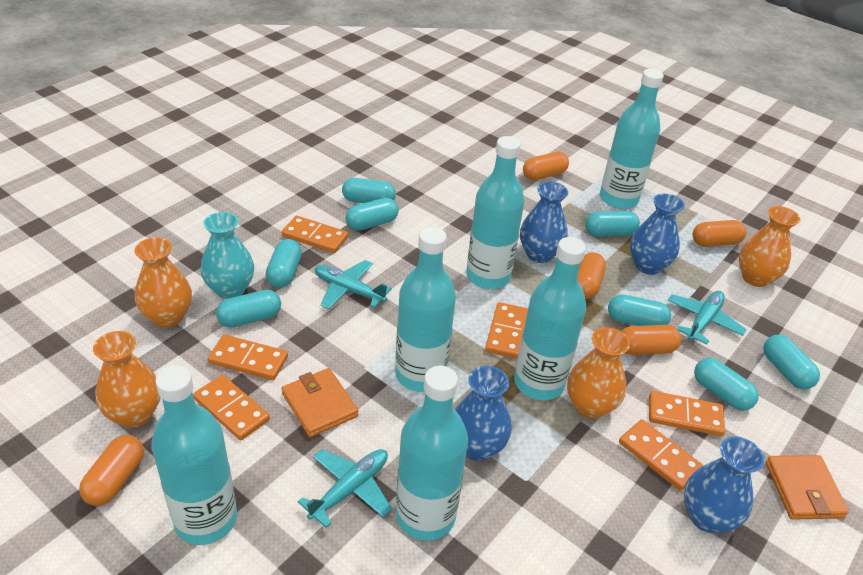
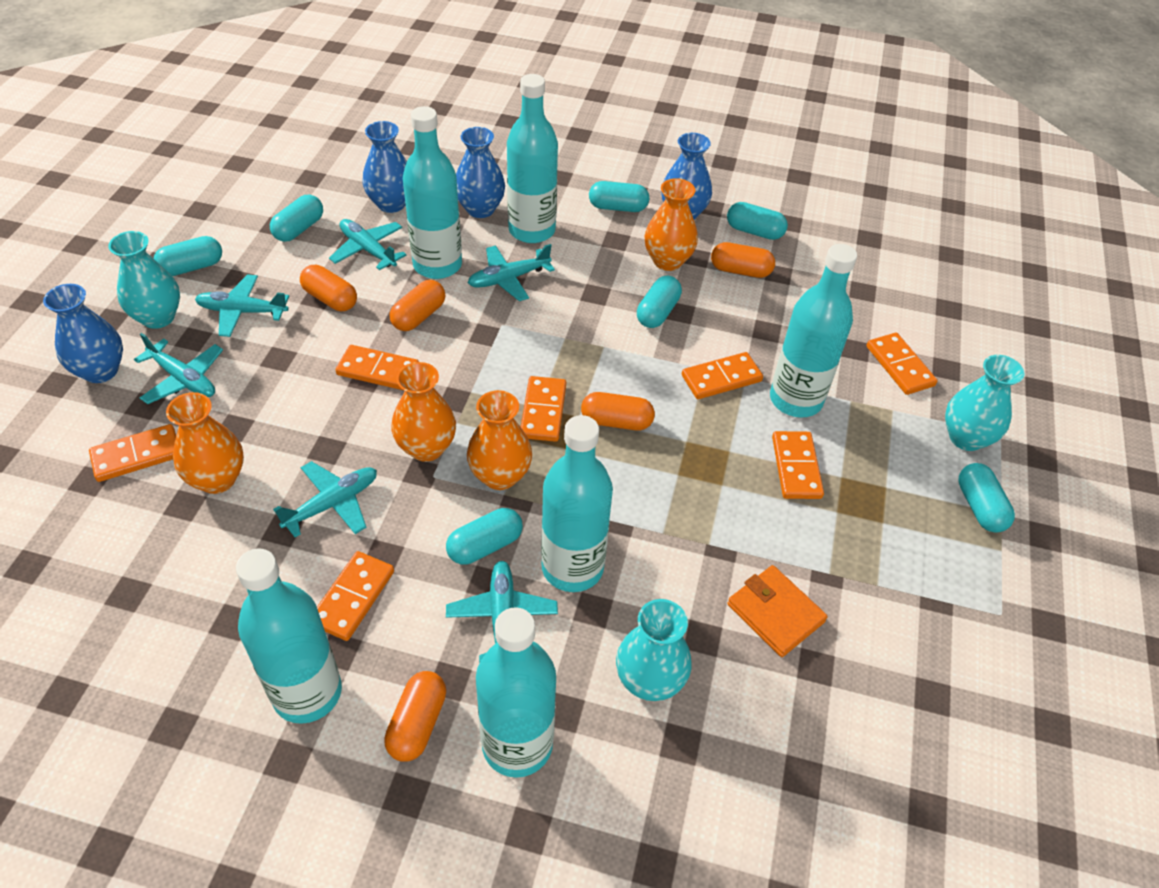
orange domino: [193,375,270,440] [208,335,288,380] [282,216,348,253] [485,302,528,359] [619,419,703,491] [649,391,725,436] = 6 -> [89,424,176,482] [317,551,394,641] [336,345,419,390] [521,376,566,442] [682,352,763,399] [772,431,824,499] [867,333,938,395] = 7
orange wallet: [282,368,359,437] [765,455,849,520] = 2 -> [728,565,828,657] = 1
turquoise capsule: [216,290,281,328] [266,239,302,288] [342,178,396,203] [346,198,398,231] [585,211,640,237] [608,294,671,326] [694,358,759,411] [763,335,820,389] = 8 -> [154,236,222,276] [270,195,323,242] [446,508,523,565] [589,181,649,212] [637,276,682,328] [727,202,788,240] [958,463,1015,533] = 7
turquoise plane: [298,449,392,528] [315,260,392,309] [668,291,747,344] = 3 -> [134,333,223,404] [195,274,289,337] [273,461,377,537] [329,219,406,270] [446,560,558,663] [468,244,555,301] = 6
turquoise vase: [201,212,254,299] = 1 -> [108,231,180,329] [616,599,691,701] [945,355,1025,451] = 3

